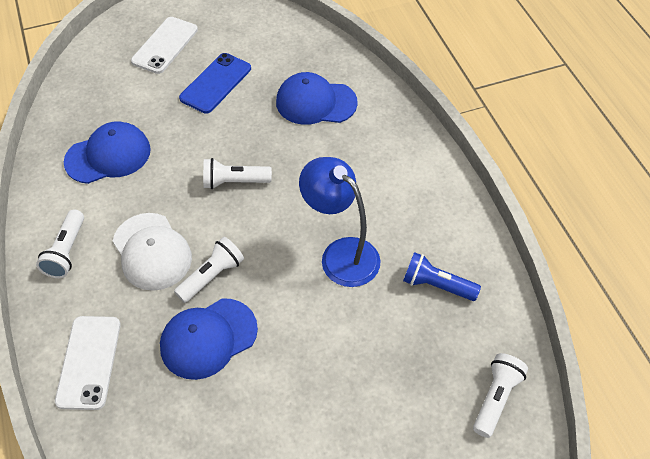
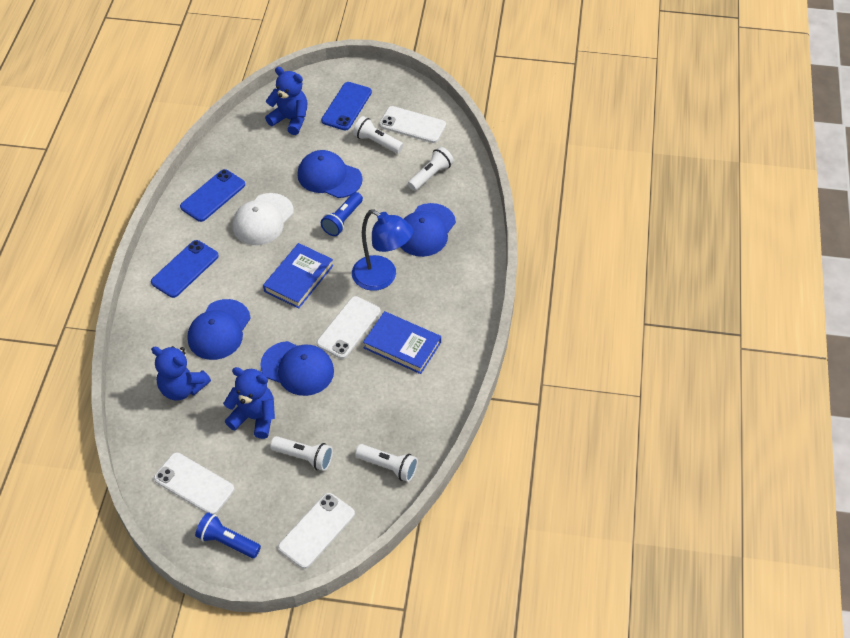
blue book: none = 0 -> [263,243,333,309] [363,311,441,374] = 2
blue cap: [64,121,151,184] [160,298,258,380] [276,72,358,125] = 3 -> [188,299,251,360] [260,341,334,396] [297,150,363,198] [400,203,456,257] = 4
blue flashlight: [403,252,481,301] = 1 -> [195,512,261,558] [321,192,363,236] = 2
blue phone: [179,53,251,114] = 1 -> [151,240,219,298] [180,169,245,222] [321,82,372,131] = 3
blue teddy bear: none = 0 -> [151,346,211,401] [223,367,275,439] [265,67,308,135] = 3
white phone: [55,316,121,410] [131,17,198,74] = 2 -> [154,453,234,515] [278,493,355,569] [317,296,381,359] [379,106,446,143] = 4

